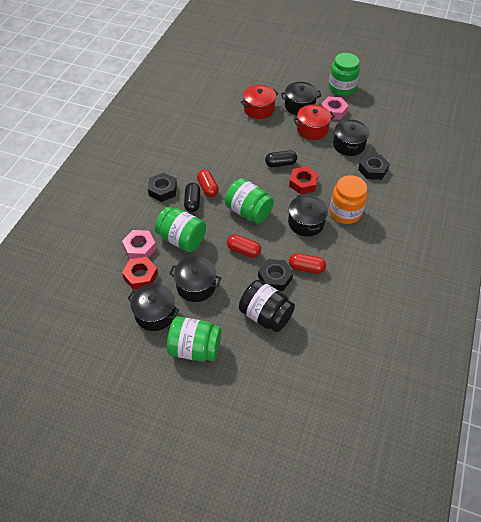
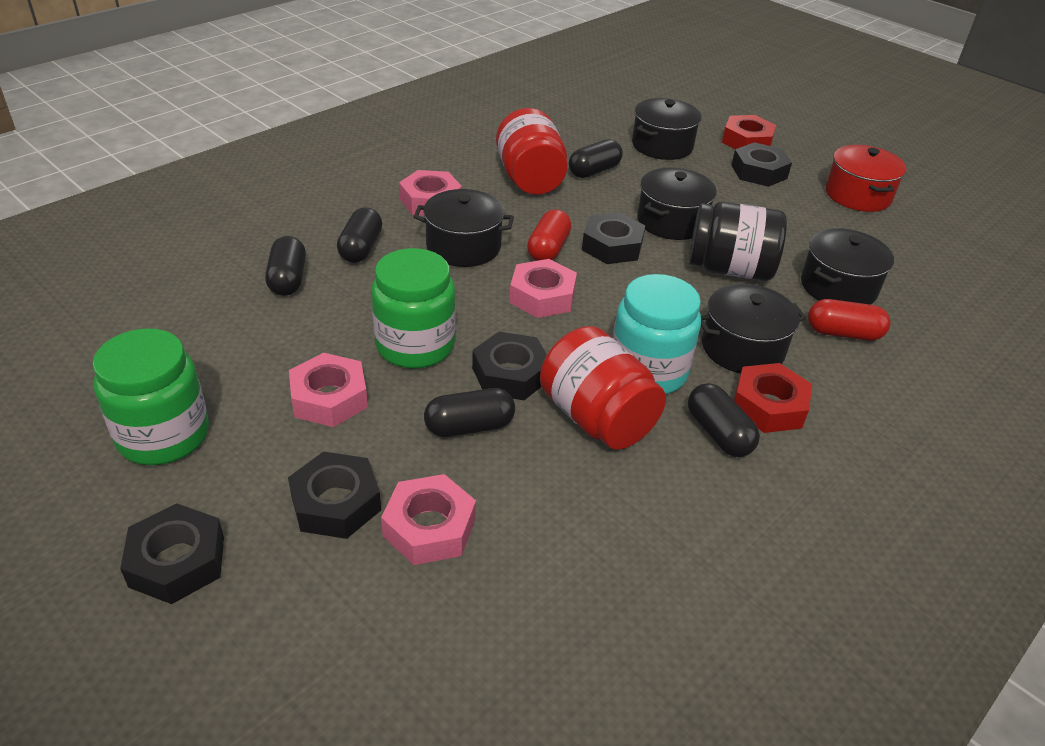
black capsule: [184,183,200,212] [265,150,297,167] = 2 -> [265,236,306,296] [337,207,382,263] [424,388,515,437] [569,139,622,178] [688,383,760,457] = 5
black nut: [148,172,177,202] [258,259,293,291] [358,154,390,180] = 3 -> [120,503,224,604] [288,451,381,539] [472,332,547,400] [582,212,645,264] [731,142,792,187] = 5
green jar: [155,207,206,252] [167,316,221,362] [225,178,274,224] [329,53,360,96] = 4 -> [93,328,209,465] [371,248,456,369] = 2
orange jar: [330,175,367,224] = 1 -> none = 0
pink nut: [122,230,157,259] [321,96,349,120] = 2 -> [289,353,368,427] [381,474,476,565] [399,170,462,216] [509,259,577,318] = 4
red capsule: [197,169,219,197] [227,234,261,258] [289,253,326,274] = 3 -> [527,209,571,261] [808,299,890,341] = 2
red jar: none = 0 -> [496,108,568,194] [540,326,666,450] = 2
red pot: [241,85,279,119] [293,104,335,140] = 2 -> [825,145,906,212] = 1
turquoise jar: none = 0 -> [612,274,701,394] = 1

